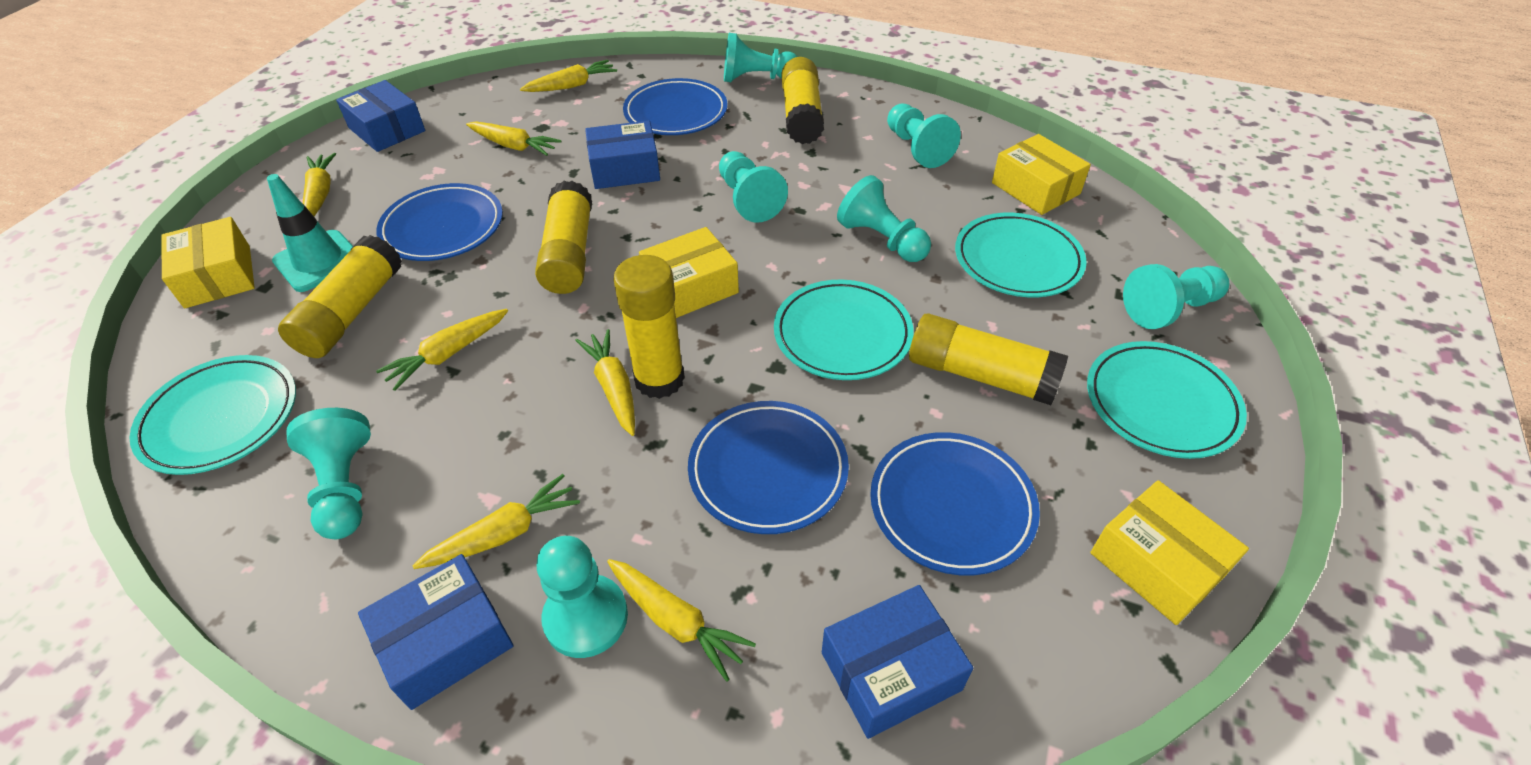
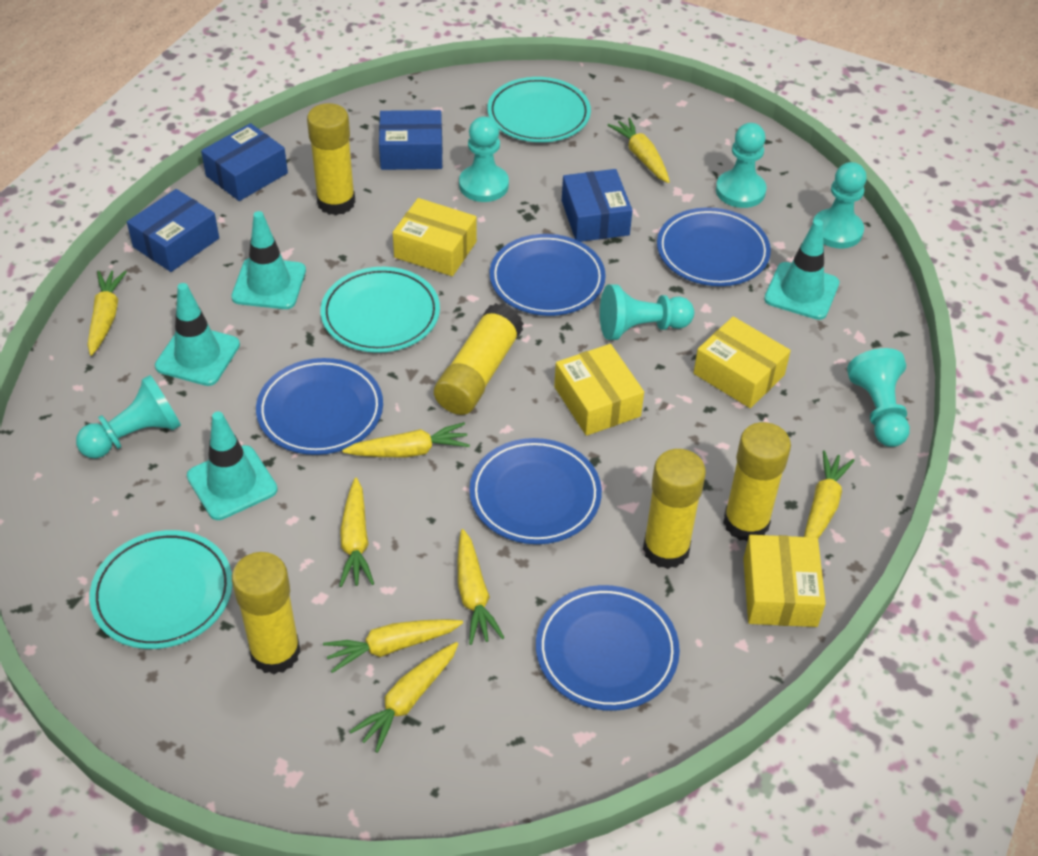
blue plate: [376,183,503,261] [623,78,727,135] [688,401,849,534] [870,432,1040,575] = 4 -> [256,358,383,455] [469,438,602,544] [490,234,606,316] [536,585,680,711] [657,207,771,286] = 5
turquoise pawn: [286,408,371,539] [537,536,628,658] [719,151,788,223] [724,33,798,82] [837,175,931,262] [887,104,961,168] [1123,264,1229,329] = 7 -> [76,375,181,458] [459,116,509,202] [600,284,694,340] [716,123,767,208] [812,162,867,248] [847,348,910,447] = 6
turquoise plate: [129,355,296,475] [774,279,914,380] [955,213,1087,297] [1087,341,1247,459] = 4 -> [89,530,232,649] [321,267,440,353] [487,77,591,142] = 3
turquoise traffic cone: [267,174,353,292] = 1 -> [155,283,240,386] [187,412,278,520] [231,211,306,309] [764,219,840,320] = 4
yellow carrot: [303,153,336,216] [376,309,508,391] [413,474,580,569] [466,121,562,156] [520,60,617,92] [575,329,635,436] [607,559,756,682] = 7 -> [87,271,127,356] [323,619,463,673] [339,478,374,587] [342,422,470,458] [349,642,458,753] [457,529,505,645] [608,118,670,183] [804,450,855,538] = 8

